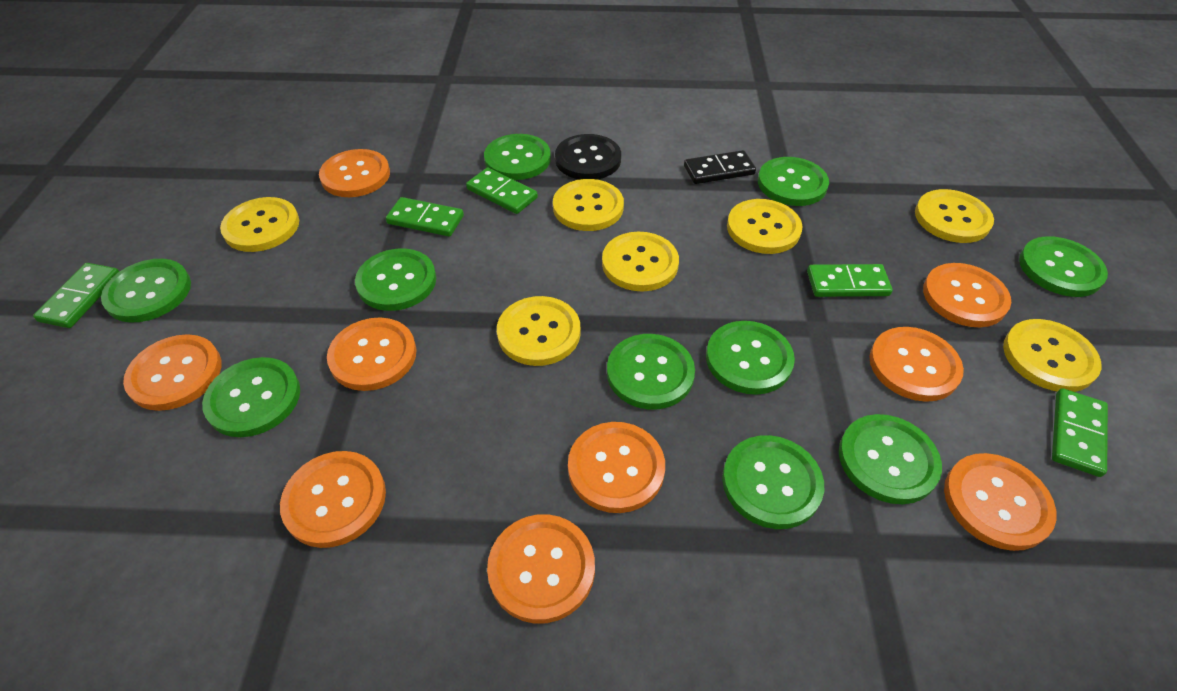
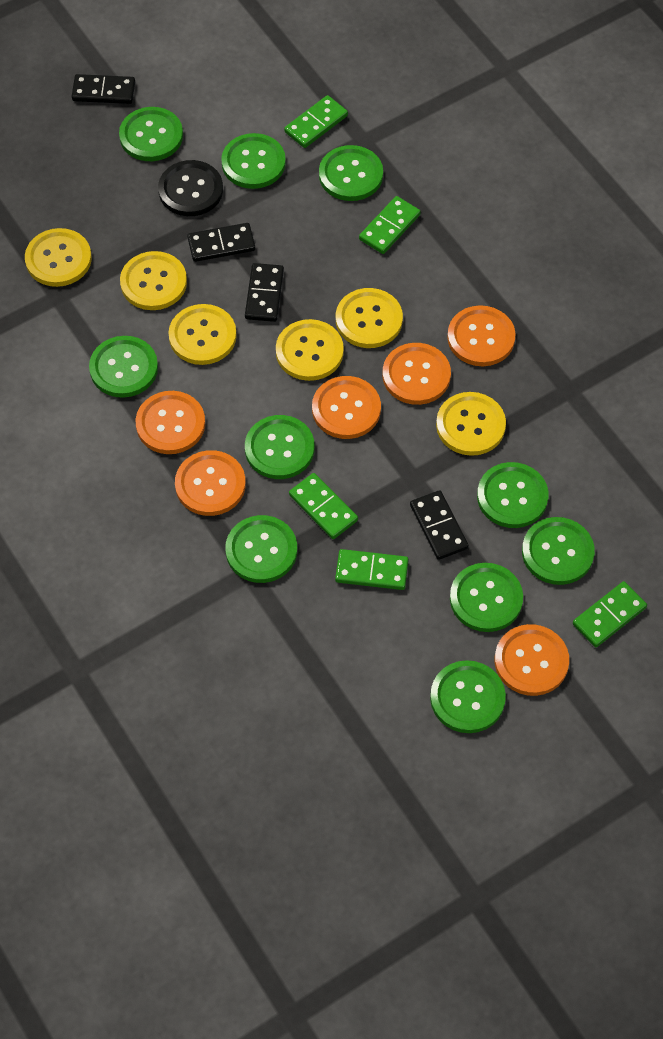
black domino: [684,150,756,184] = 1 -> [72,74,135,104] [187,223,255,262] [245,263,284,322] [410,490,469,560] = 4
orange button: [123,334,222,411] [280,451,386,548] [319,149,390,197] [327,318,417,391] [487,514,595,624] [568,422,665,513] [869,327,964,402] [923,263,1011,327] [944,453,1056,551] = 9 -> [136,391,205,454] [175,450,246,516] [312,376,381,439] [383,343,451,405] [447,305,516,366] [495,624,569,696] = 6
yellow button: [220,197,299,252] [497,296,581,366] [553,179,624,231] [602,232,679,291] [727,199,802,254] [915,189,994,243] [1003,319,1101,392] = 7 -> [25,228,92,287] [120,251,187,310] [168,304,237,365] [276,319,344,381] [336,288,403,348] [436,392,506,456] = 6

